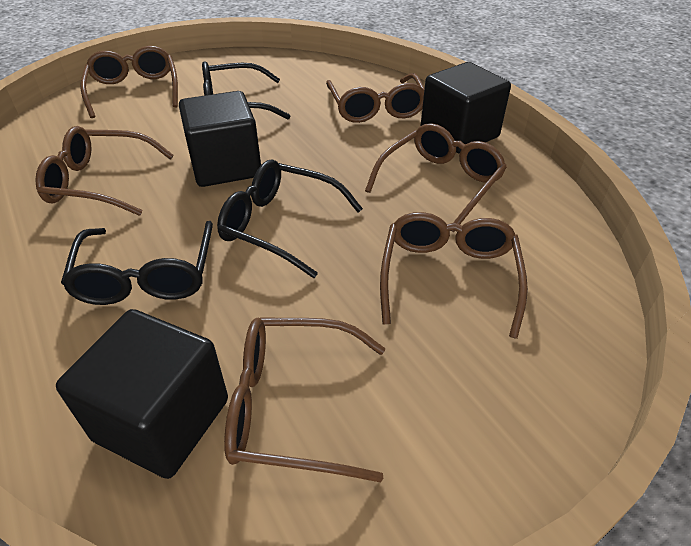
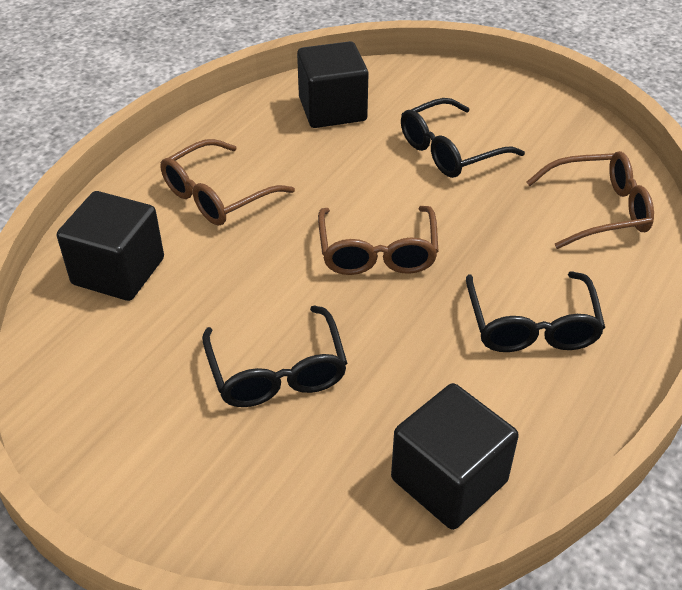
brown glasses: [35,126,174,216] [80,46,178,118] [224,317,385,482] [326,73,425,123] [365,123,507,232] [380,212,528,339] = 6 -> [161,139,295,226] [318,206,439,275] [526,151,654,249] = 3

